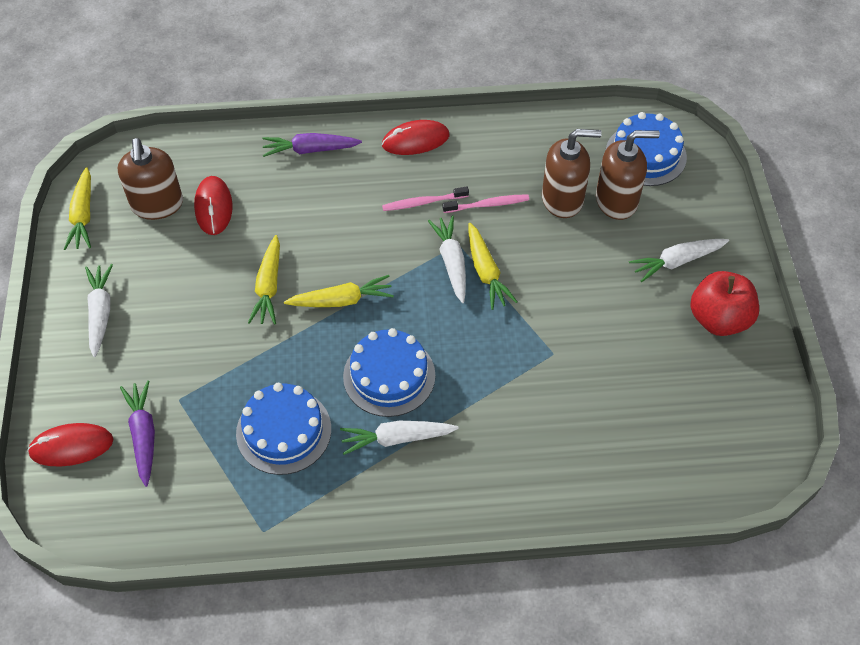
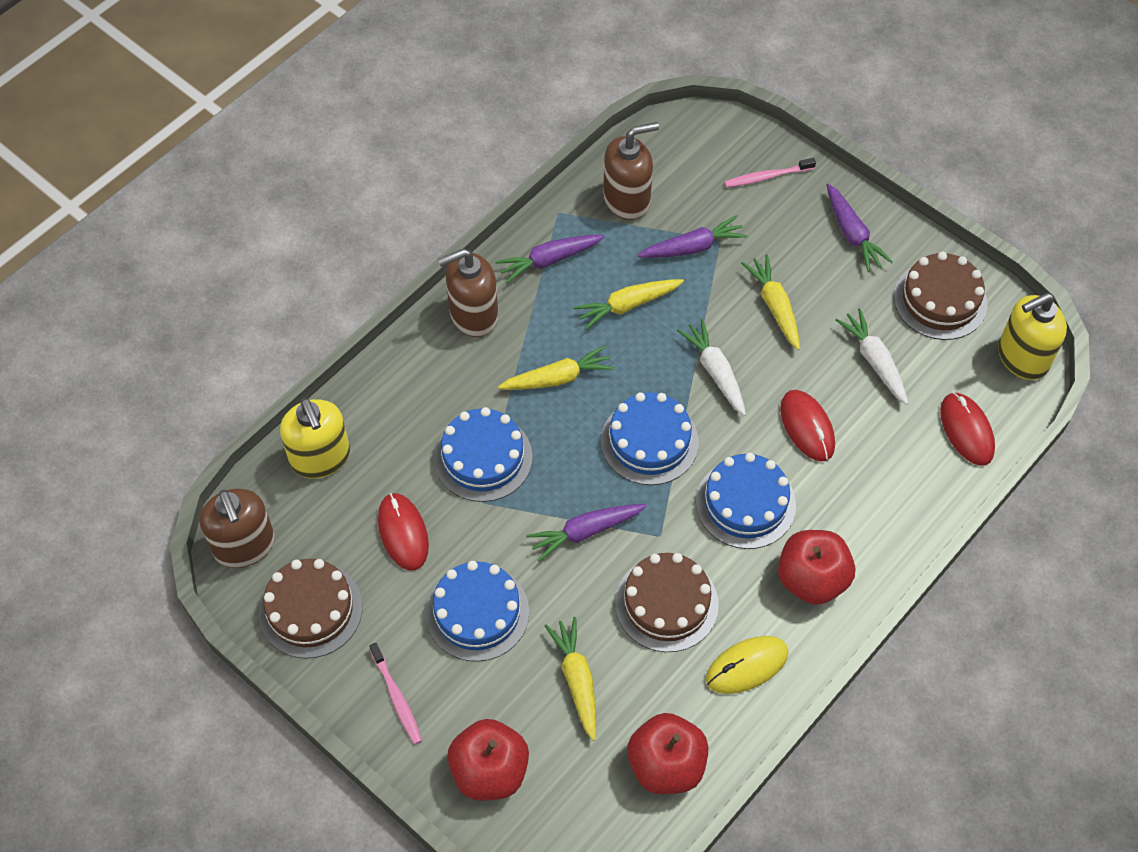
blue cake: [236,383,331,475] [343,328,435,417] [606,112,687,186] = 3 -> [426,561,529,662] [434,407,533,502] [601,392,699,485] [696,453,796,549] = 4
brown cake: none = 0 -> [259,559,362,659] [615,553,719,652] [894,252,988,340] = 3
purple carrot: [120,380,155,487] [263,133,362,157] = 2 -> [495,235,605,284] [526,504,647,562] [637,215,748,258] [827,184,893,272] = 4
red apple: [690,271,759,336] = 1 -> [447,719,529,801] [627,713,708,794] [778,530,855,605] = 3
white carrot: [85,264,113,357] [340,421,459,455] [428,215,466,303] [629,239,729,282] = 4 -> [677,319,746,416] [835,308,908,405] = 2
yellow mouse: none = 0 -> [706,636,788,694] = 1
yellow soap dispenser: none = 0 -> [280,398,350,479] [998,293,1067,380] = 2

